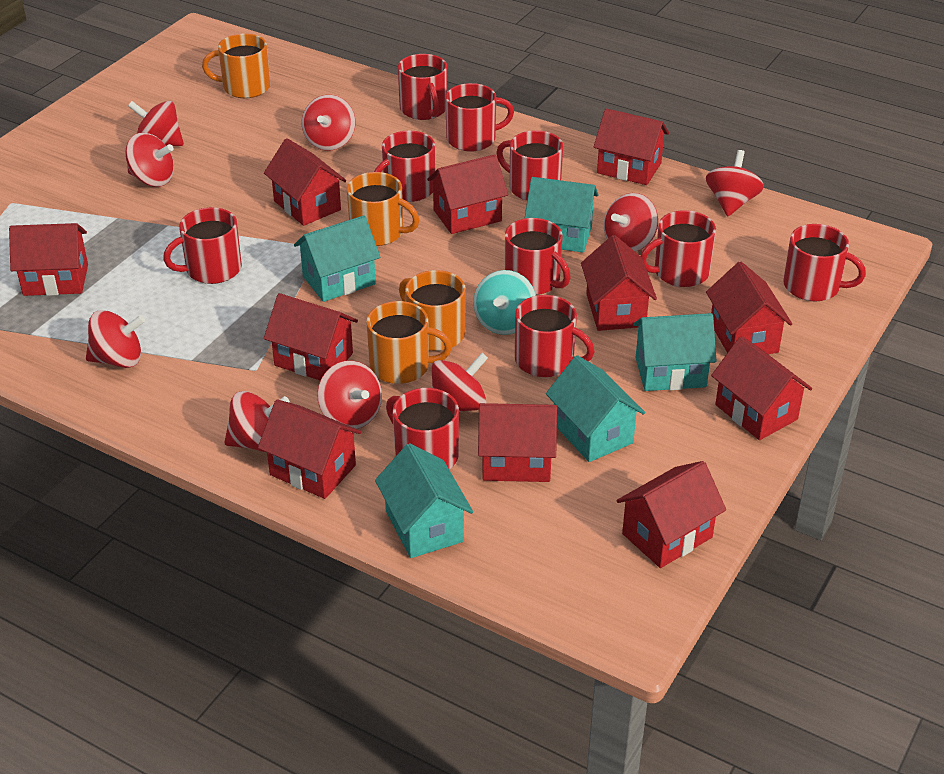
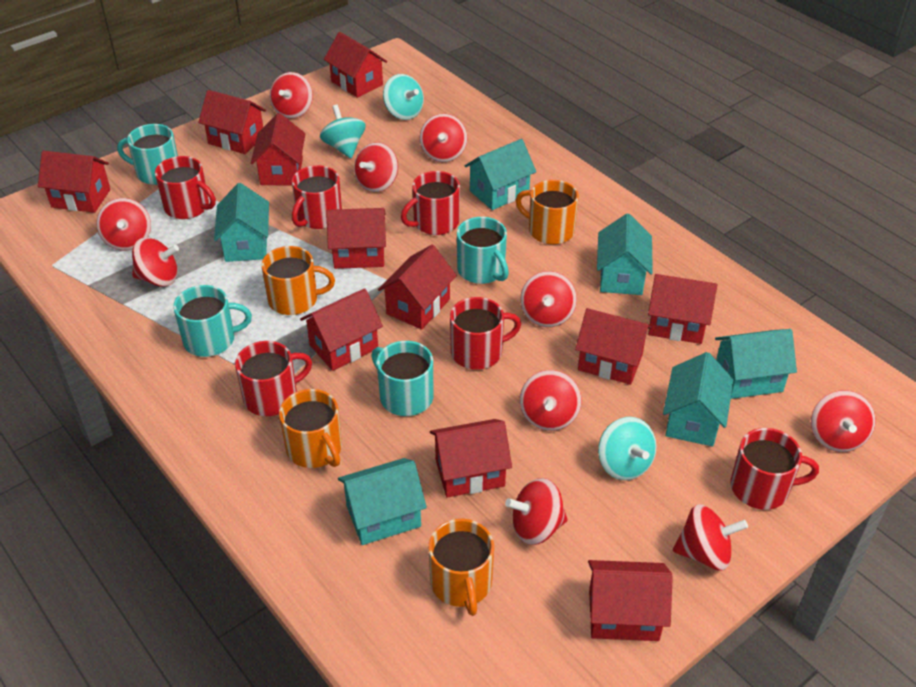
red mug: [163,207,242,284] [374,130,435,202] [386,388,459,470] [398,54,447,120] [445,83,514,152] [496,130,563,201] [505,218,571,295] [515,295,595,377] [641,210,716,287] [783,224,866,301] = 10 -> [155,156,216,219] [235,341,312,416] [292,165,342,229] [401,171,460,235] [450,297,521,370] [731,428,819,510] = 6
red spinning top: [86,310,145,368] [125,133,174,187] [128,101,184,146] [224,391,290,452] [302,95,355,150] [317,361,382,429] [432,353,488,412] [604,193,658,252] [706,150,764,216] = 9 -> [96,198,151,251] [132,237,179,287] [270,72,313,119] [354,142,398,192] [420,114,467,162] [505,478,568,545] [520,271,577,327] [520,370,581,431] [673,504,748,571] [811,390,875,452] = 10
turquoise house: [294,215,380,302] [375,443,473,558] [524,177,598,253] [546,355,645,462] [633,313,717,391] = 5 -> [214,183,269,262] [338,458,427,545] [465,139,536,210] [597,214,653,295] [663,352,733,447] [715,329,797,399] = 6
turquoise mug: none = 0 -> [117,124,178,185] [173,285,252,357] [371,341,433,416] [457,217,509,284] = 4
turquoise spinning top: [473,270,536,335] = 1 -> [320,105,366,158] [383,74,424,120] [598,417,656,480] = 3

